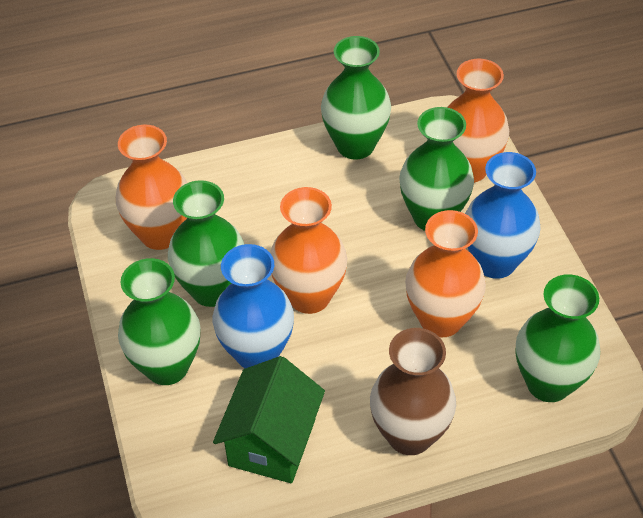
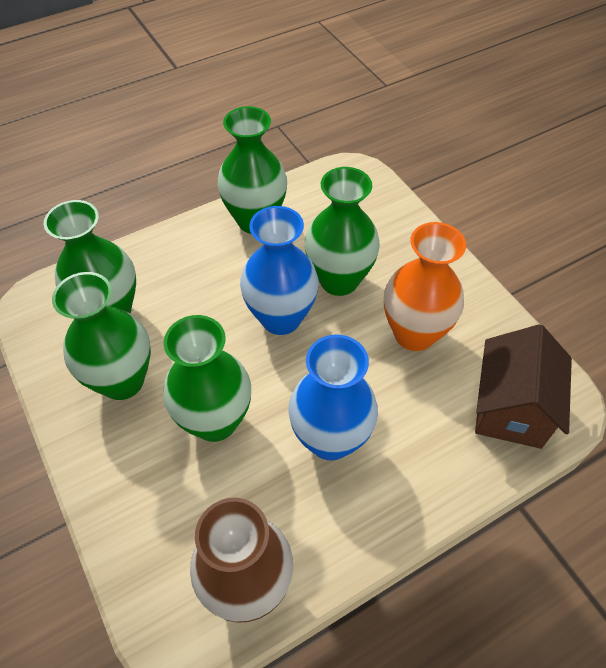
brown house: none = 0 -> [475,324,572,449] = 1
green house: [213,356,325,483] = 1 -> none = 0
orange vase: [116,125,187,250] [270,187,347,314] [405,210,486,337] [447,59,509,183] = 4 -> [384,222,466,351] = 1

